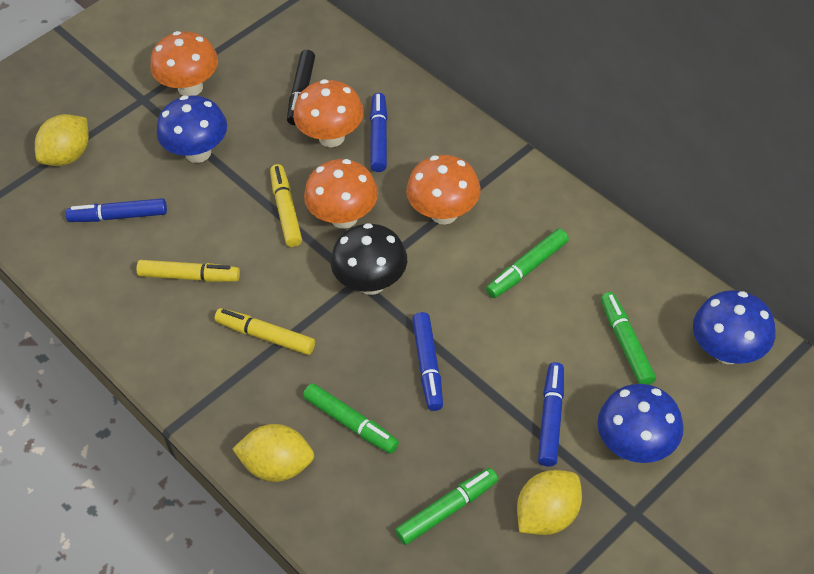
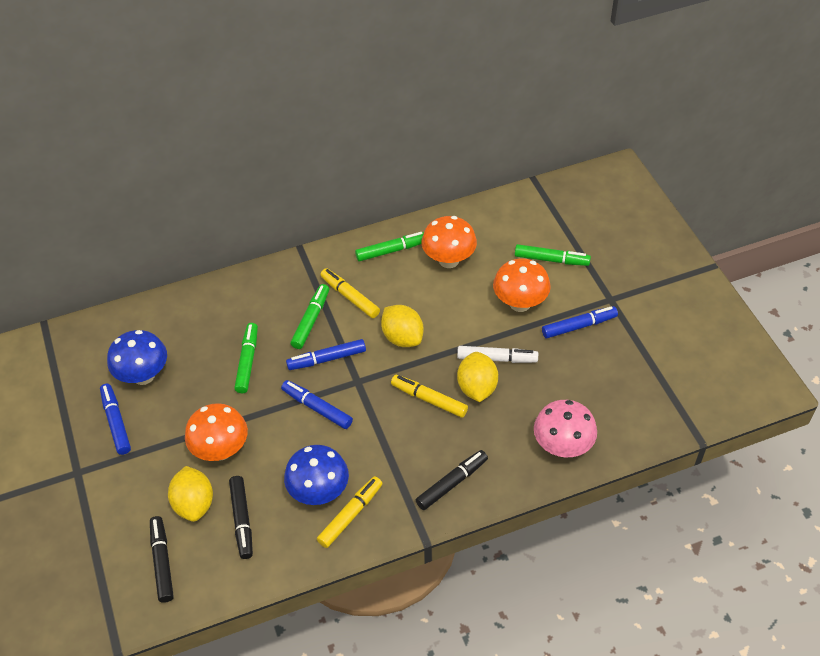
black marker: [287,50,315,125] = 1 -> [150,516,174,603] [229,476,253,559] [416,450,488,510] = 3
black mushroom: [331,223,407,295] = 1 -> none = 0
blue mushroom: [157,95,227,163] [598,384,684,463] [693,290,776,364] = 3 -> [107,330,167,385] [284,445,349,505] = 2
orange mushroom: [150,31,218,96] [293,79,364,147] [304,159,378,229] [406,155,481,225] = 4 -> [185,403,248,461] [422,216,477,268] [493,258,551,312] = 3
pink mushroom: none = 0 -> [534,400,597,457] = 1
white marker: none = 0 -> [457,346,538,363] = 1

